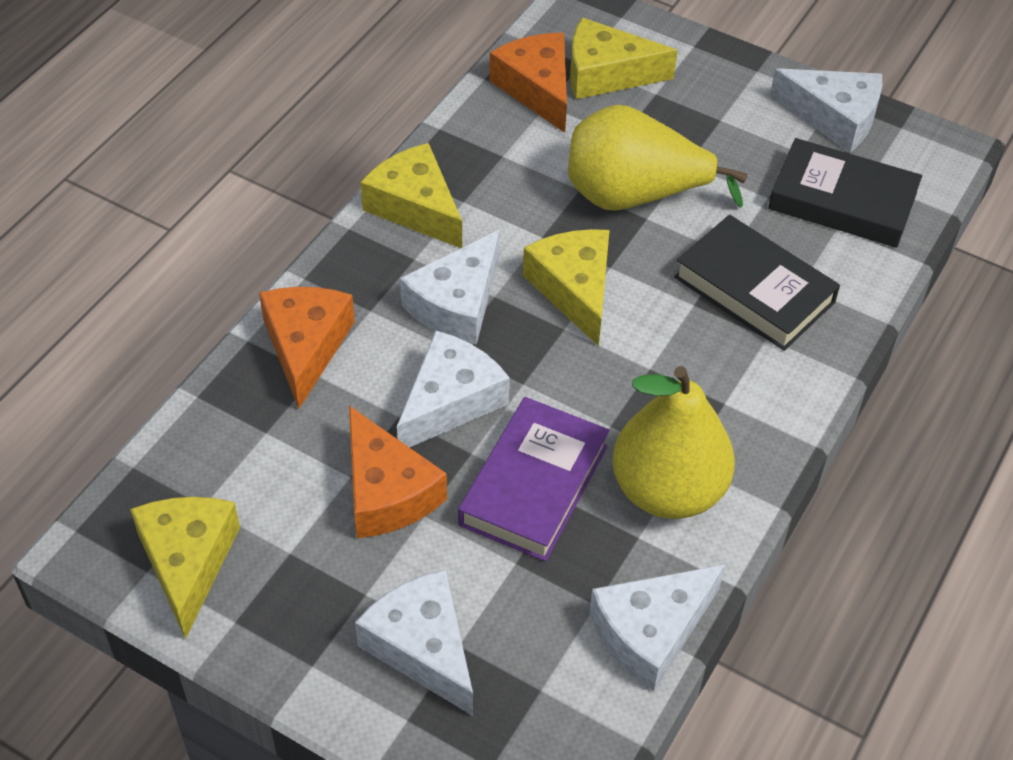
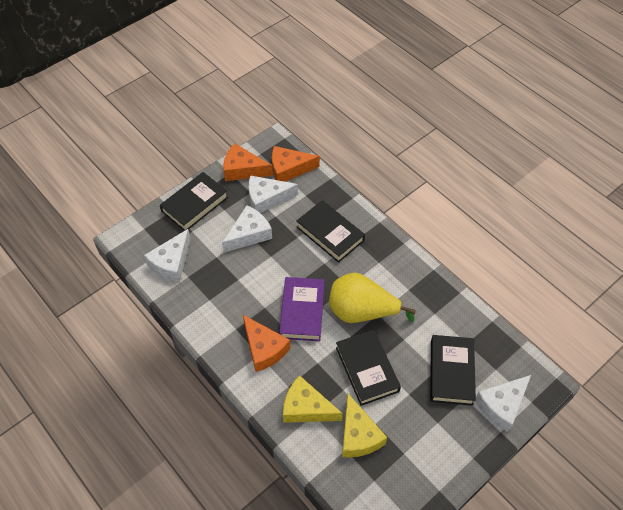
black book: [674,215,840,351] [768,138,922,248] = 2 -> [160,172,228,231] [296,200,365,263] [336,329,401,406] [430,335,476,406] = 4
white cheese: [355,570,473,716] [397,330,510,447] [400,230,500,345] [589,565,725,691] [770,68,882,153] = 5 -> [144,229,191,282] [222,205,272,252] [249,175,298,213] [476,375,531,432] = 4
yellow cheese: [130,497,240,639] [361,143,462,248] [523,229,610,346] [570,18,678,99] = 4 -> [283,375,343,423] [342,394,387,457] = 2
yellow pear: [568,105,747,211] [613,366,735,519] = 2 -> [329,273,416,323] = 1

